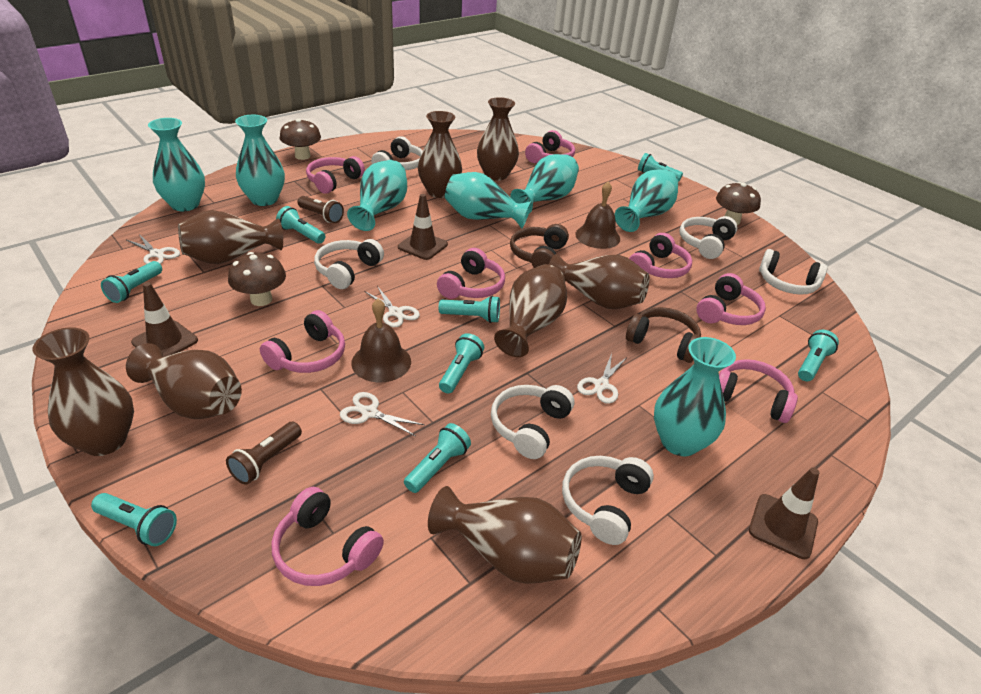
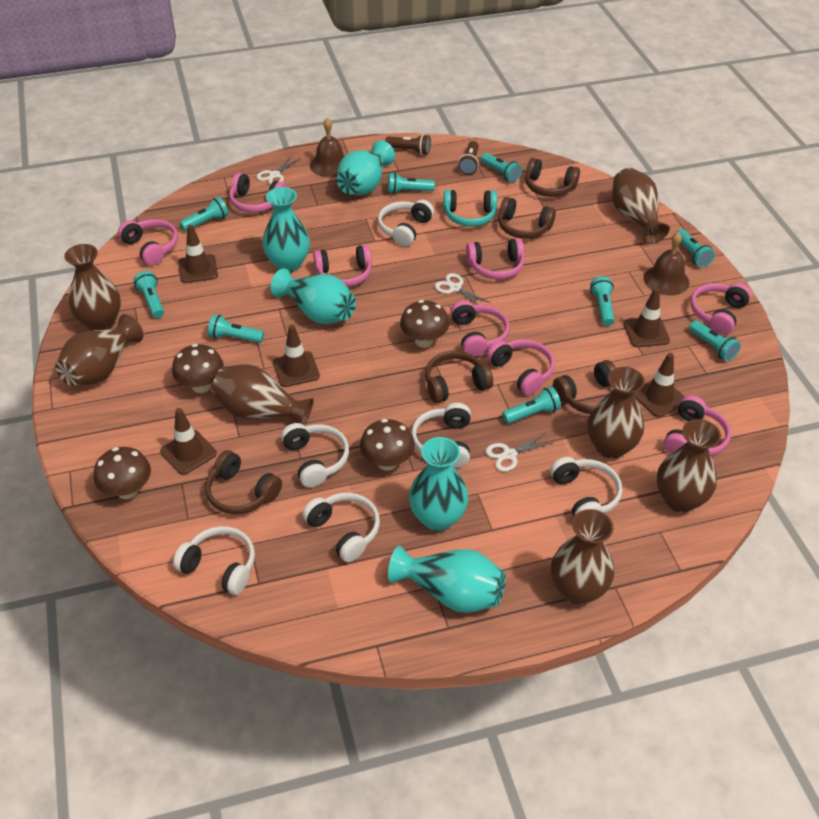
brown headphones: [510,224,569,268] [626,307,701,363] = 2 -> [205,450,282,514] [425,351,493,403] [498,197,556,239] [525,158,580,197] [553,360,616,414] = 5
brown mushroom: [228,252,286,306] [280,119,321,160] [716,182,761,225] = 3 -> [94,447,151,499] [172,344,224,393] [360,419,415,471] [400,300,449,348] = 4
brown traffic cone: [131,282,198,357] [398,194,448,260] [749,468,819,559] = 3 -> [160,408,217,475] [178,225,218,283] [273,325,320,387] [623,288,670,347] [634,353,685,417] = 5
brown vase: [33,327,134,456] [126,343,242,419] [178,210,283,264] [418,111,462,198] [428,486,582,584] [477,97,519,181] [494,264,567,357] [549,254,649,309] = 8 -> [55,314,143,386] [64,244,121,331] [211,364,314,426] [551,509,614,605] [587,367,645,459] [612,168,670,244] [657,419,721,513] = 7
turquoise flashlight: [91,493,177,546] [101,261,162,303] [276,206,326,244] [404,423,471,493] [438,296,500,323] [439,333,484,394] [638,153,683,182] [798,330,839,381] = 8 -> [134,271,164,318] [180,197,229,231] [208,314,264,343] [388,173,435,194] [481,153,522,182] [502,387,561,424] [590,276,615,326] [676,229,715,267] [689,320,741,361] = 9
turquoise headphones: none = 0 -> [443,190,497,227] = 1
turquoise vase: [148,118,205,211] [235,115,285,206] [347,160,407,231] [445,172,532,229] [510,154,579,213] [615,169,678,232] [654,337,736,456] = 7 -> [262,187,310,272] [271,268,356,324] [337,140,395,195] [388,546,506,613] [409,437,468,531] = 5
white scissors: [127,234,180,264] [340,392,424,436] [364,286,420,327] [577,353,627,404] = 4 -> [257,155,301,185] [435,273,491,305] [486,433,554,472] = 3

